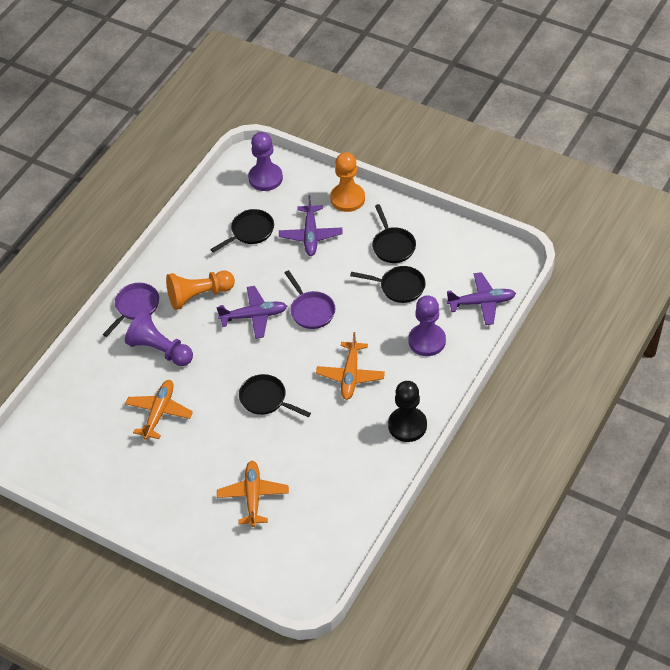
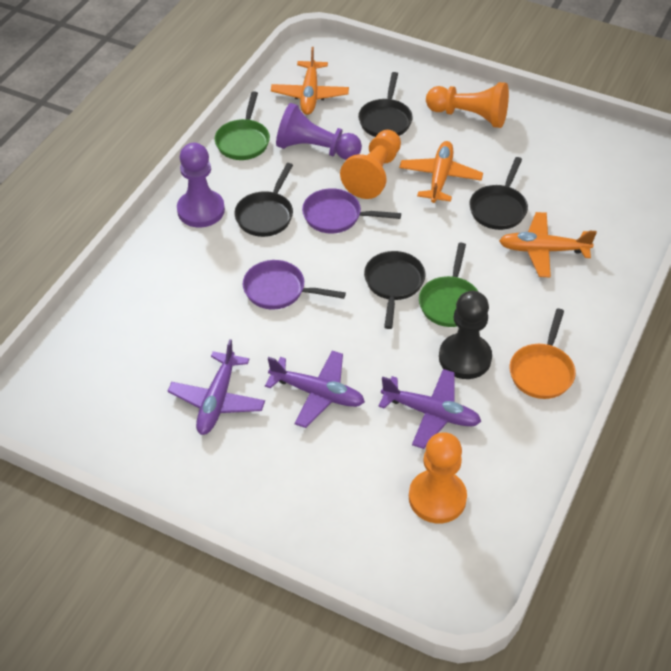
green pan: none = 0 -> [215,91,270,160] [419,243,478,327] = 2
orange pan: none = 0 -> [510,309,576,399] = 1
orange pawn: [166,271,235,310] [330,152,365,212] = 2 -> [340,130,401,199] [409,432,467,524] [426,82,509,128] = 3
purple pawn: [125,312,193,366] [248,132,283,191] [409,295,446,356] = 3 -> [177,143,225,228] [276,103,362,160] = 2

